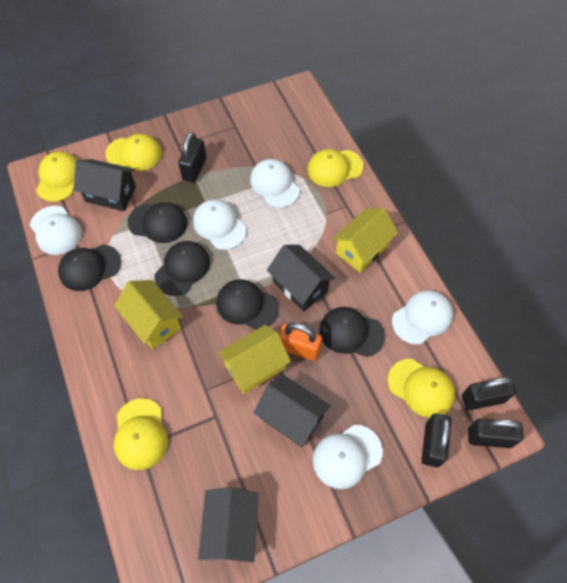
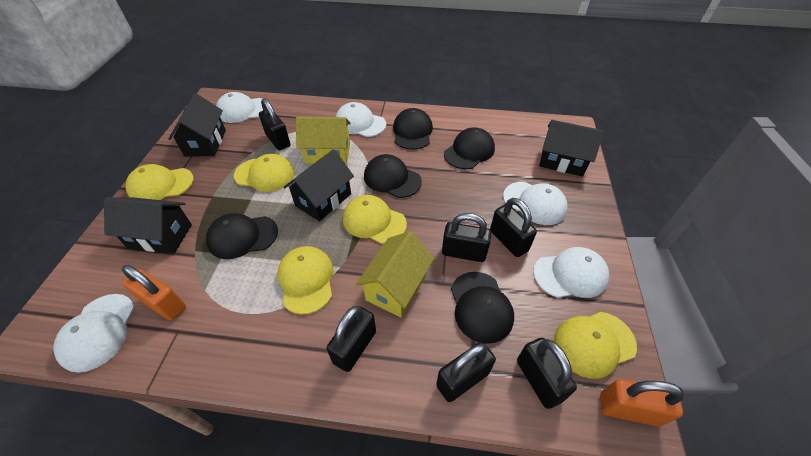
black padlock: [178,132,206,182] [422,413,451,467] [462,377,516,410] [468,419,523,448] = 4 -> [259,98,291,150] [327,306,376,372] [436,342,496,402] [442,213,492,262] [490,198,537,257] [517,338,577,409] = 6
orange padlock: [279,323,322,361] = 1 -> [122,265,186,320] [600,379,685,427] = 2
yellow house: [114,280,183,349] [218,325,291,394] [332,208,398,273] = 3 -> [296,117,351,164] [356,231,434,318] = 2

